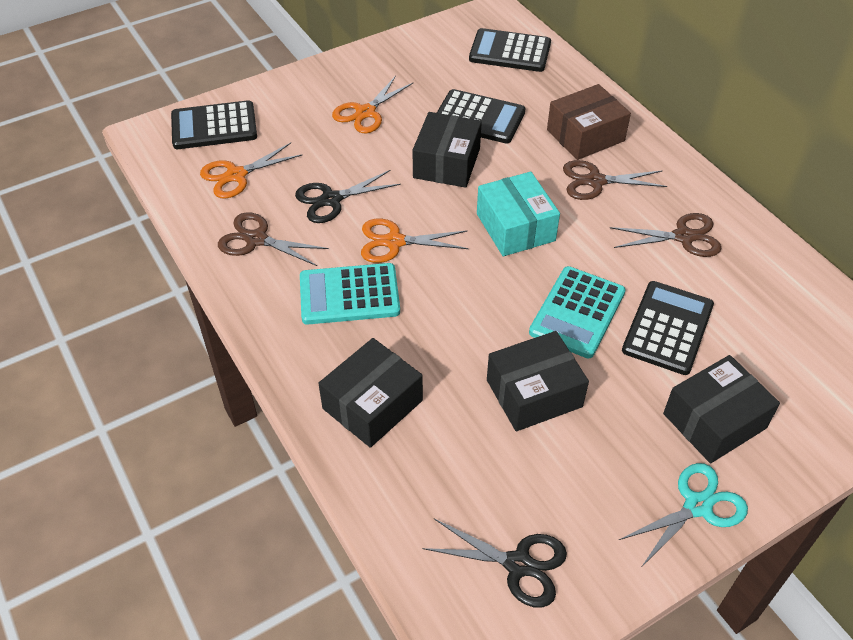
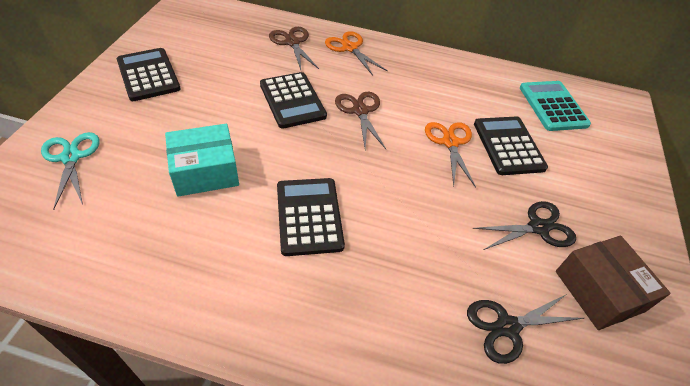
black box: [318,338,423,448] [412,112,482,188] [487,331,589,431] [663,355,780,463] = 4 -> none = 0
brown scissors: [218,212,329,266] [563,160,667,200] [610,213,722,257] = 3 -> [269,27,319,70] [335,92,386,149] = 2
orange scissors: [200,143,303,199] [332,76,414,134] [361,219,469,263] = 3 -> [325,31,388,76] [425,122,476,188] = 2
turquoise calculator: [300,263,400,324] [529,266,626,358] = 2 -> [520,81,591,131] = 1

